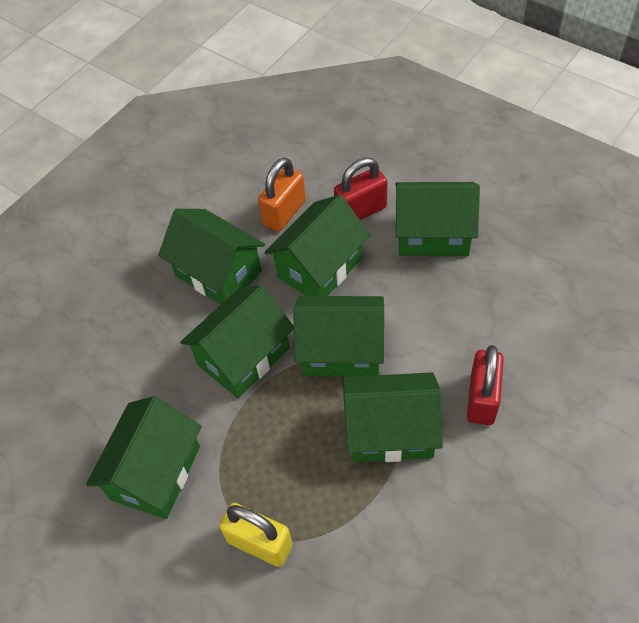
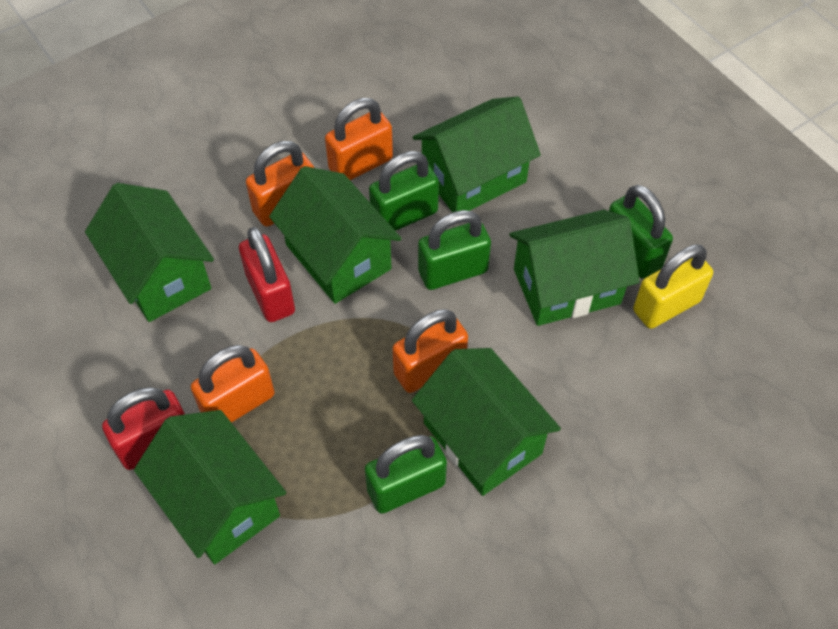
green house: [86,396,202,519] [158,209,265,304] [180,285,294,398] [264,195,371,296] [293,296,384,377] [343,372,443,462] [395,182,480,256] = 7 -> [85,183,214,322] [134,410,286,564] [269,166,402,304] [412,348,561,496] [413,96,541,212] [509,210,640,326] = 6
green padlock: none = 0 -> [365,435,447,514] [369,151,439,231] [418,210,491,290] [609,185,673,279] = 4
orange padlock: [258,157,306,232] = 1 -> [191,345,275,423] [246,141,314,227] [325,98,393,180] [392,309,468,393] = 4

